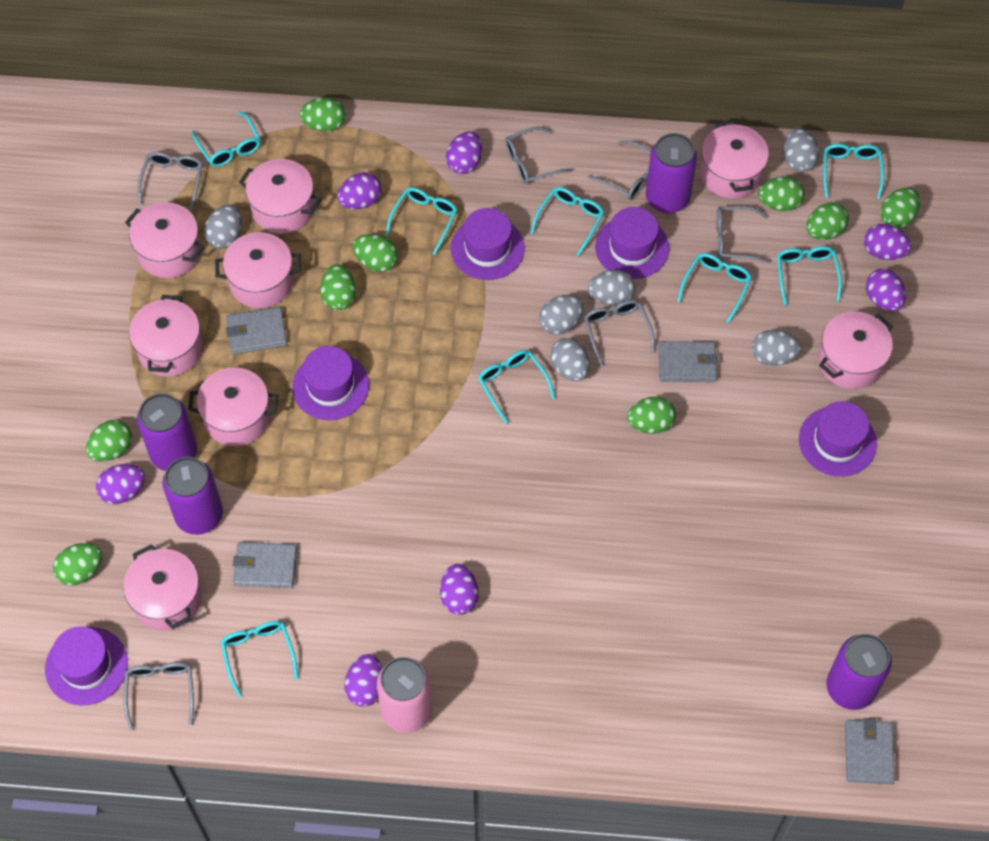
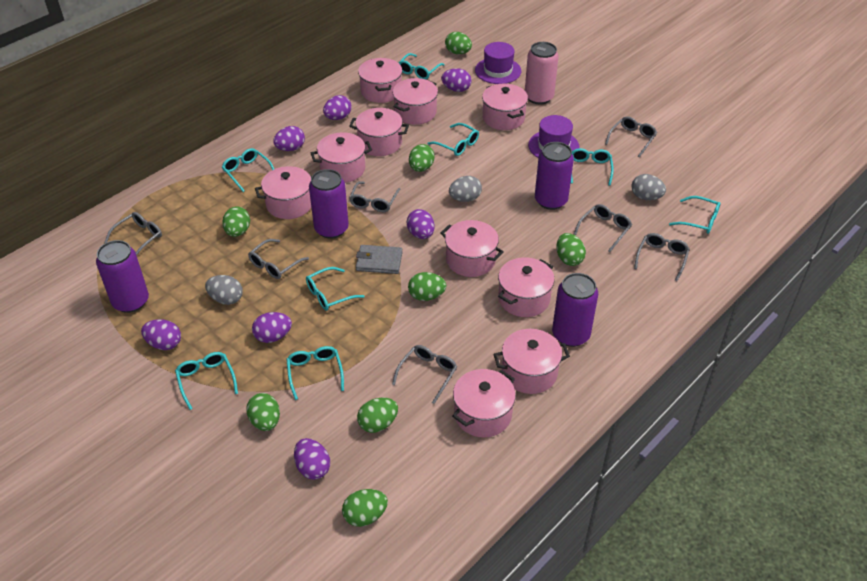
green egg: [53,543,102,586] [86,420,132,462] [299,97,345,132] [320,264,356,310] [353,234,398,272] [627,396,676,434] [758,177,805,211] [806,202,849,240] [880,187,920,229] = 9 -> [222,206,250,237] [246,393,280,431] [342,489,388,527] [357,398,398,433] [408,272,446,301] [409,144,435,172] [445,32,472,54] [556,233,586,266] = 8
grey egg: [204,205,242,249] [539,295,584,335] [550,338,590,381] [588,270,635,306] [752,330,801,366] [784,128,819,172] = 6 -> [205,275,243,305] [449,176,482,202] [631,174,666,200] = 3
grey glasses: [124,662,194,731] [138,152,203,211] [505,127,573,184] [584,300,655,367] [588,141,651,200] [716,206,771,263] = 6 -> [104,212,162,256] [248,239,309,279] [349,181,400,212] [392,345,457,404] [574,204,632,252] [605,116,657,157] [634,233,690,281] = 7
grey wallet: [226,307,287,354] [233,542,297,588] [659,341,718,382] [845,718,895,784] = 4 -> [356,245,402,274] = 1
pink pot: [123,544,202,631] [125,202,204,278] [129,295,203,377] [188,367,278,446] [215,232,301,308] [239,159,321,234] [700,121,769,199] [818,312,893,389] = 8 -> [255,166,312,219] [311,133,372,183] [349,108,409,156] [358,58,402,103] [393,78,438,125] [440,220,503,277] [452,369,516,437] [482,84,528,130] [494,329,570,394] [498,257,555,317] = 10
purple hat: [45,626,128,705] [292,346,369,420] [451,208,525,280] [595,207,669,279] [799,401,877,477] = 5 -> [475,42,521,84] [528,115,580,158] = 2

